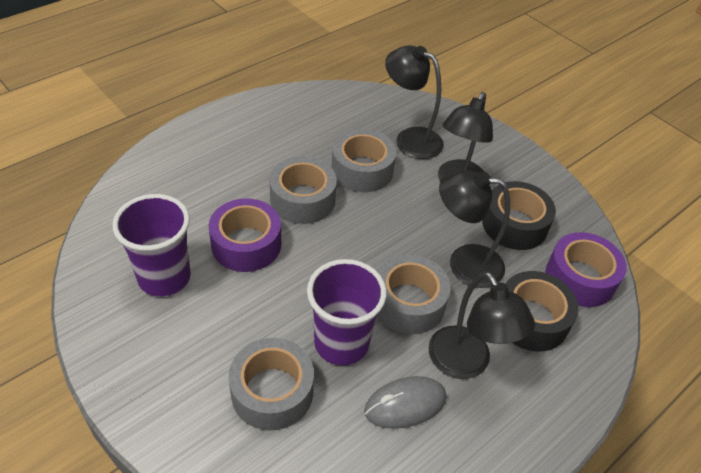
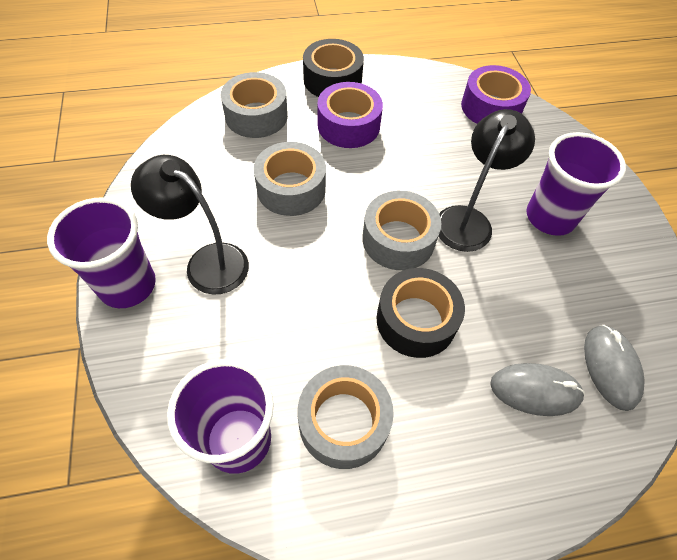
black lamp: [385,45,444,159] [428,272,535,379] [438,92,493,182] [439,170,510,288] = 4 -> [131,155,249,295] [439,109,535,252] = 2
grey mouse: [364,376,447,429] = 1 -> [490,363,585,416] [584,325,645,411] = 2
purple cup: [113,194,191,296] [307,259,387,366] = 2 -> [47,197,156,308] [167,359,274,474] [526,132,626,236] = 3

